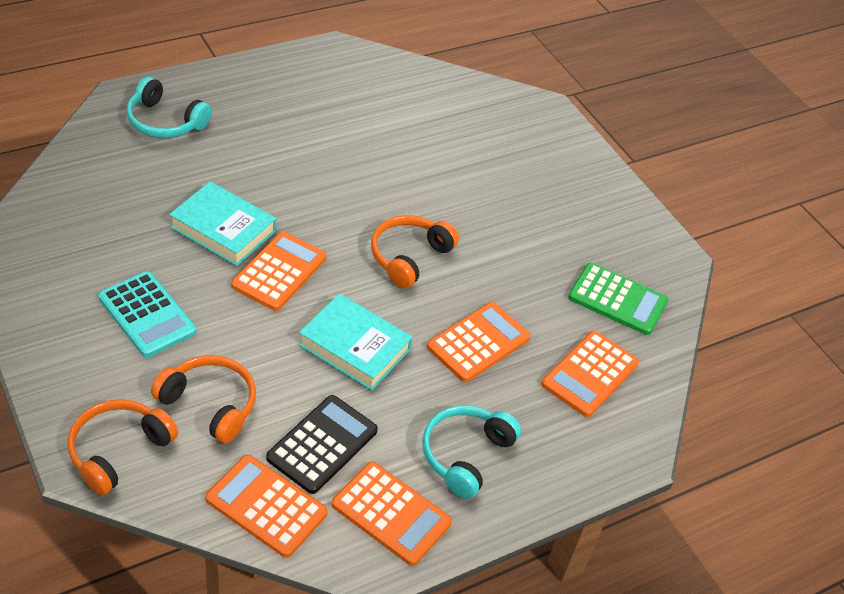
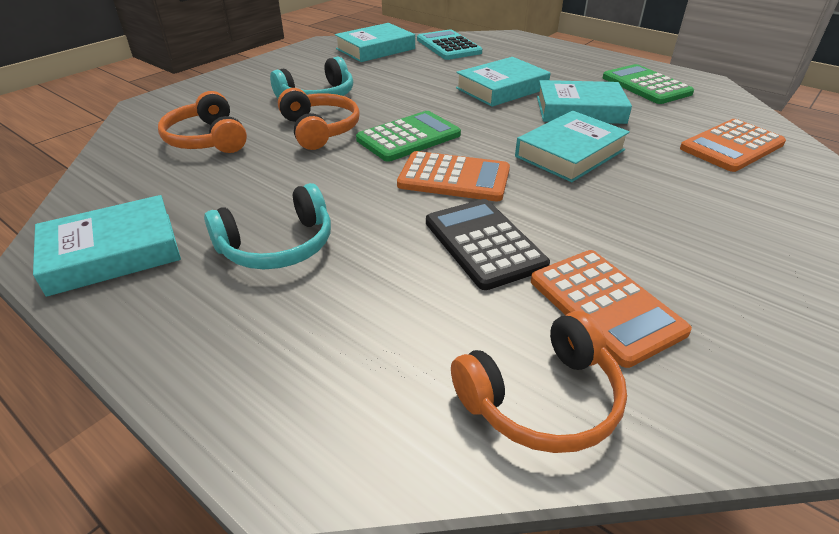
green calculator: [568,263,668,335] = 1 -> [356,111,461,162] [603,64,694,104] = 2
orange calculator: [205,455,328,558] [231,231,327,311] [332,462,452,566] [427,302,530,382] [541,331,639,417] = 5 -> [397,151,510,201] [531,250,692,368] [680,119,786,172] = 3
turquoise book: [169,181,276,266] [298,293,412,390] = 2 -> [33,195,181,297] [335,23,415,62] [456,57,551,107] [515,111,630,182] [537,80,632,124] = 5

